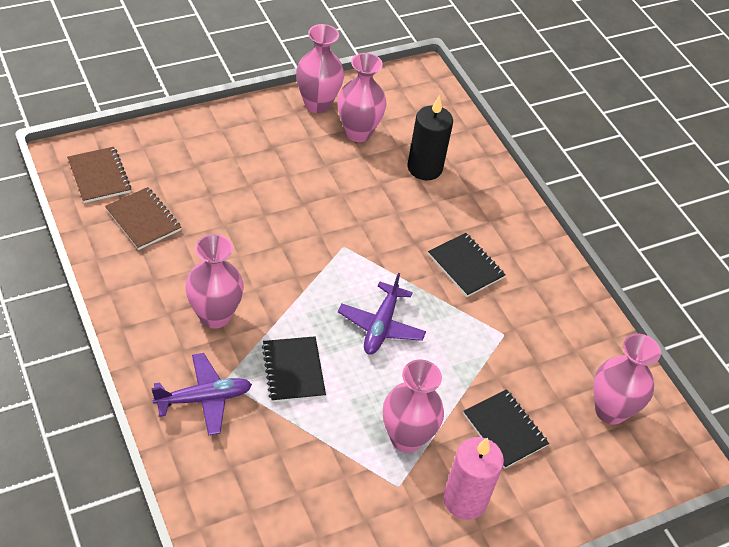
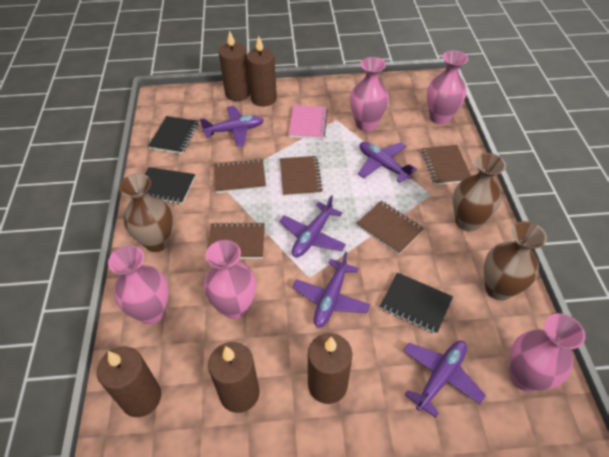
black candle: [407,95,453,180] = 1 -> none = 0
brown candle: none = 0 -> [97,347,161,417] [208,342,259,413] [219,30,250,101] [247,36,277,107] [308,333,352,404] = 5
brown notebook: [67,147,131,203] [105,187,181,250] = 2 -> [208,222,265,259] [214,158,266,193] [280,156,323,197] [356,201,424,254] [422,145,471,185] = 5
brown vase: none = 0 -> [119,174,173,252] [453,153,506,232] [484,221,547,301] = 3
pink candle: [443,437,504,520] = 1 -> none = 0
pink notebook: none = 0 -> [288,105,328,139] = 1
purple plane: [151,353,252,436] [338,273,426,354] = 2 -> [200,106,264,147] [279,195,346,257] [293,252,370,328] [358,142,417,183] [403,341,486,418] = 5

